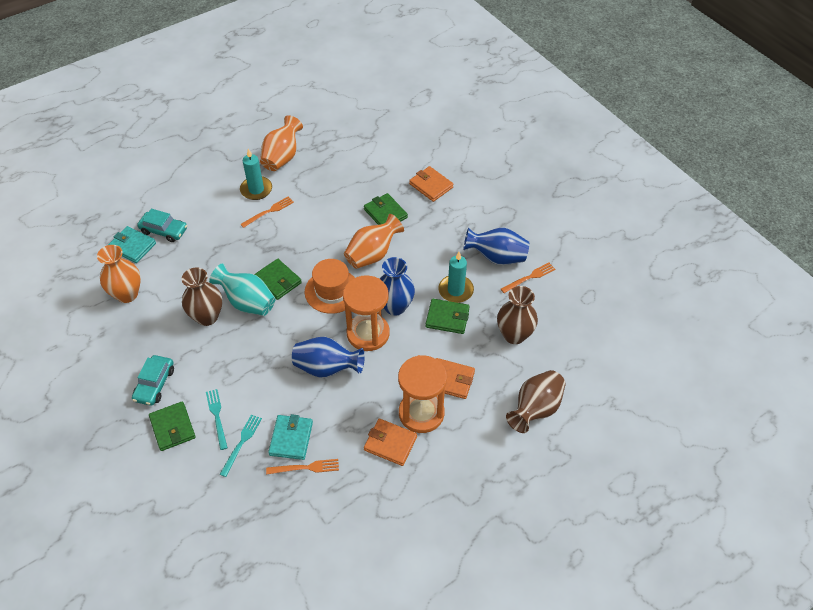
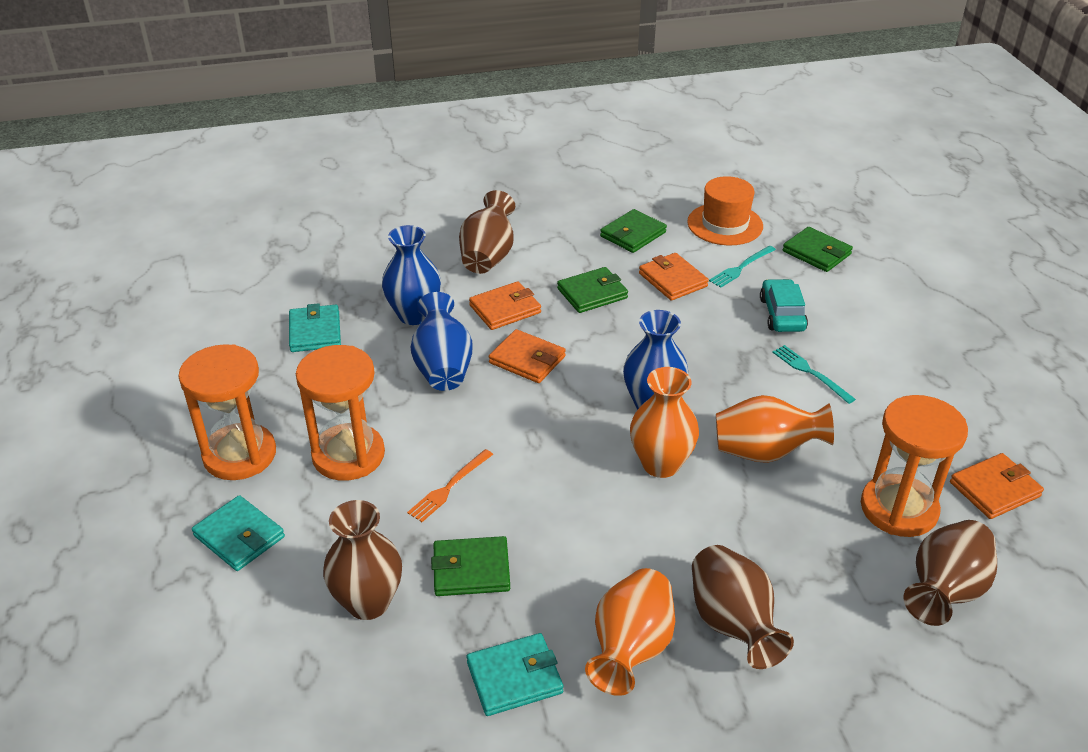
brown vase: [182,268,222,326] [497,286,538,344] [506,370,565,433] = 3 -> [323,500,402,620] [459,190,515,274] [692,545,794,669] [903,520,997,626] = 4
orange fork: [240,197,294,228] [266,459,339,475] [501,263,555,293] = 3 -> [407,449,493,522] = 1
orange hourglass: [343,275,390,351] [398,355,447,433] = 2 -> [179,344,276,480] [296,345,385,481] [861,395,968,537] = 3
orange wallet: [364,419,417,466] [409,166,454,202] [436,358,475,399] = 3 -> [469,281,541,330] [489,329,566,383] [639,253,709,301] [950,453,1044,519] = 4
turquoise candle: [240,149,272,200] [438,252,474,303] = 2 -> none = 0
turquoise car: [132,355,174,406] [137,209,187,242] = 2 -> [760,279,808,332] = 1
turquoise vase: [209,263,275,316] = 1 -> none = 0
turquoise wallet: [108,226,156,263] [268,414,313,460] = 2 -> [192,495,285,571] [289,303,341,352] [467,633,563,716] = 3

